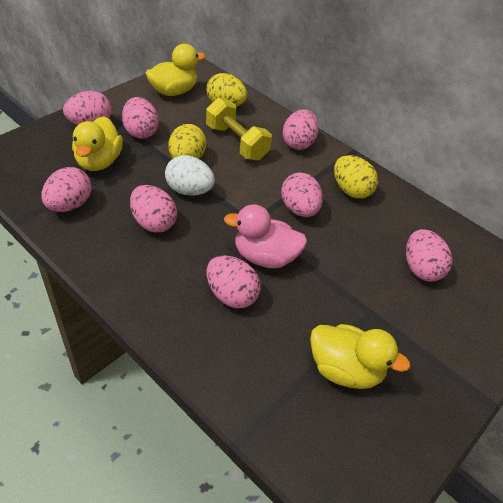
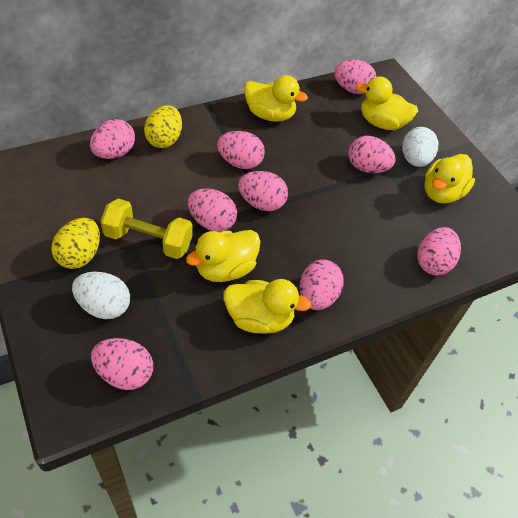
pink duck: [224,204,307,268] = 1 -> none = 0
pink egg: [41,167,92,212] [63,91,112,125] [122,97,159,139] [130,185,177,233] [207,256,261,309] [281,172,323,217] [283,109,319,150] [406,229,453,282] = 8 -> [90,119,135,159] [91,338,153,390] [188,189,237,232] [217,131,265,169] [238,171,288,211] [300,260,344,310] [334,59,376,94] [348,136,396,173] [417,227,461,275] = 9
white egg: [165,155,215,196] = 1 -> [72,272,130,319] [402,127,438,167] = 2
yellow duck: [72,116,123,171] [146,44,205,96] [310,324,410,389] = 3 -> [186,230,260,282] [224,279,311,334] [244,75,308,122] [356,76,418,130] [424,154,475,204] = 5
yellow egg: [169,124,206,159] [206,73,247,107] [334,155,378,199] = 3 -> [52,218,100,269] [144,105,182,148] = 2

